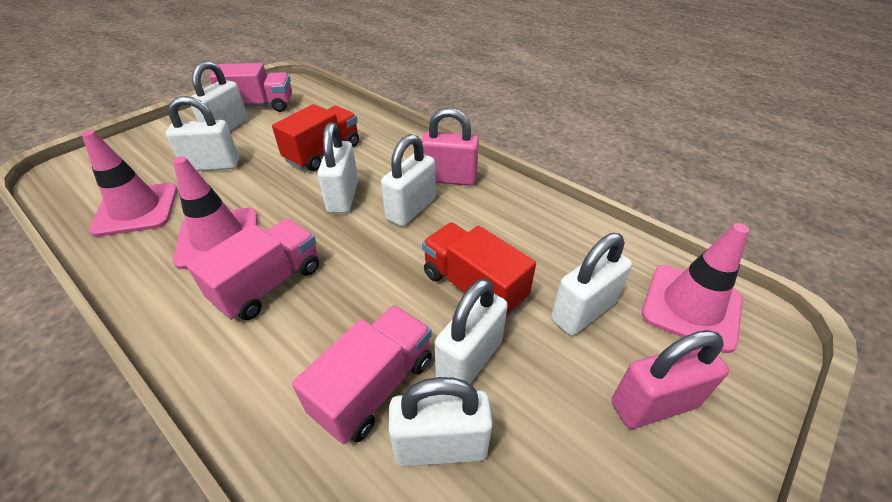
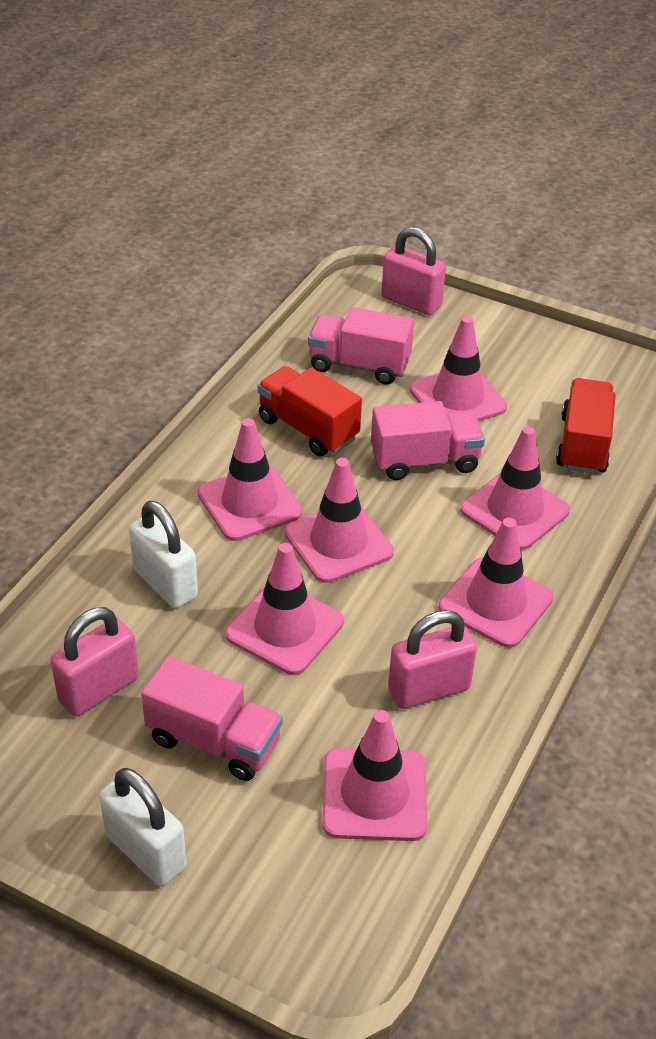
pink padlock: [421,108,479,186] [612,330,729,429] = 2 -> [51,607,139,717] [381,227,446,315] [388,610,477,709] = 3
pink traffic cone: [82,130,177,237] [173,157,258,269] [642,223,749,353] = 3 -> [198,418,303,541] [226,543,344,675] [285,458,394,583] [322,710,427,841] [409,316,507,422] [439,518,553,648] [460,426,570,550] = 7
white padlock: [166,96,239,171] [190,61,248,131] [317,122,358,213] [381,134,436,227] [389,377,493,467] [435,278,508,384] [551,233,632,336] = 7 -> [99,768,186,886] [129,501,198,608] = 2

